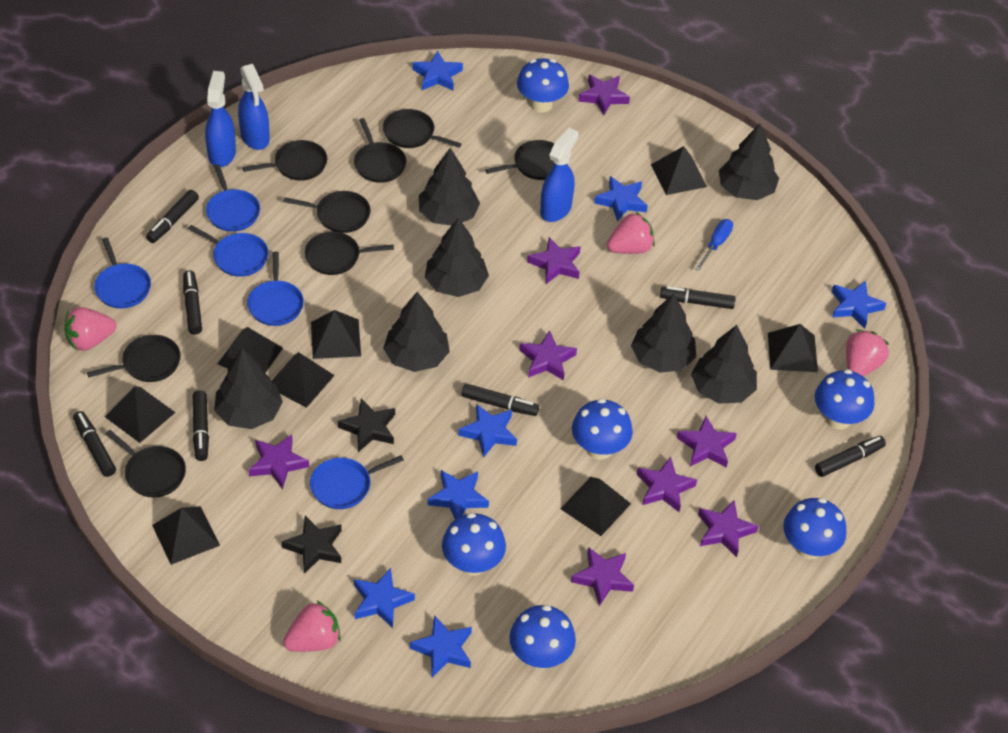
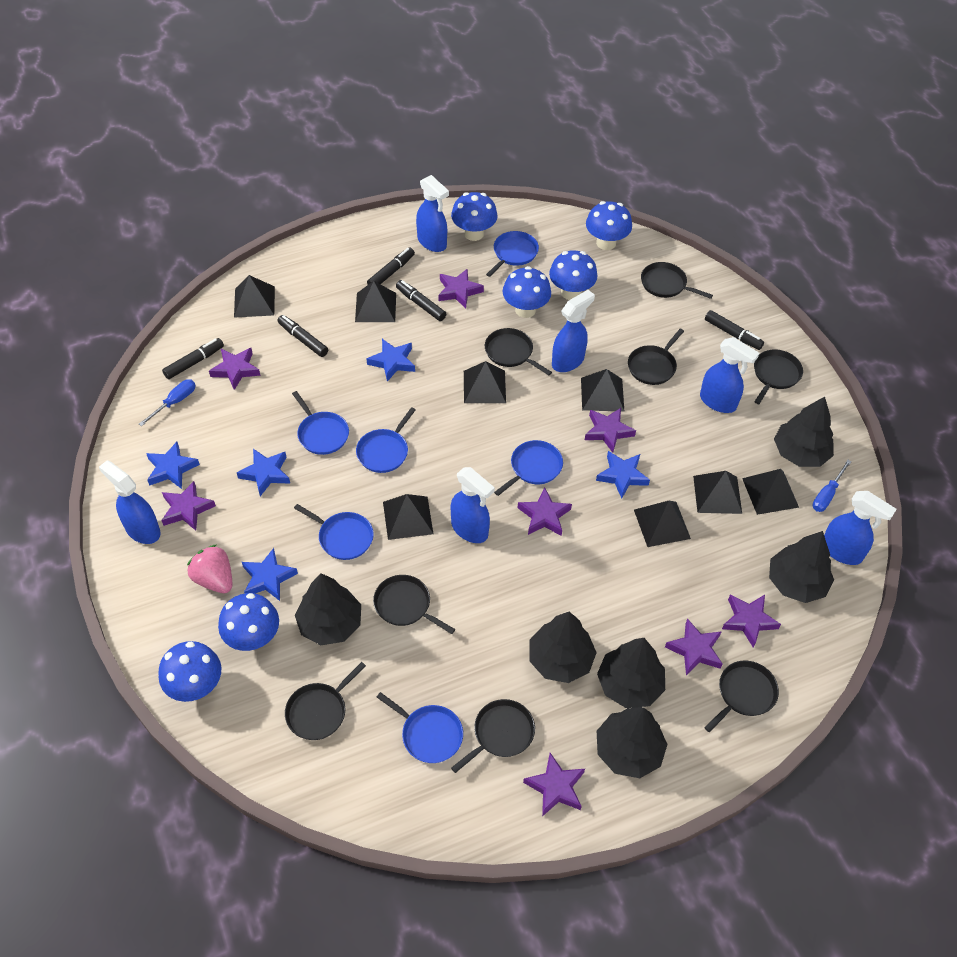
black marker: [73,411,116,477] [146,190,199,243] [183,270,202,335] [192,390,209,461] [462,383,539,416] [660,286,736,309] [815,436,886,477] = 7 -> [162,338,224,379] [278,315,328,357] [367,248,415,285] [396,280,446,321] [705,310,764,350] = 5
black star: [282,516,342,574] [338,399,395,452] = 2 -> none = 0
black tree: [214,348,283,429] [383,292,450,372] [419,148,480,226] [425,217,489,297] [631,294,696,373] [691,325,757,404] [719,124,779,200] = 7 -> [295,573,361,645] [529,612,597,683] [597,638,665,708] [597,707,667,778] [769,531,834,603] [774,397,834,467] = 6
blue pan: [94,237,151,308] [188,225,269,277] [206,164,260,232] [247,252,304,326] [310,455,404,509] = 5 -> [292,391,349,455] [294,504,374,560] [356,407,416,473] [377,692,463,763] [486,231,539,277] [494,440,563,496] = 6
blue screwdriver: [695,219,733,271] = 1 -> [139,379,196,426] [812,460,852,512] = 2
blue spray bottle: [205,71,236,167] [238,64,270,150] [540,128,579,222] = 3 -> [99,460,161,544] [416,175,449,252] [451,467,495,543] [552,290,595,372] [700,337,759,413] [824,491,897,565] = 6
blue star: [354,568,415,628] [410,615,472,677] [412,51,463,90] [428,470,489,519] [458,404,517,458] [594,176,648,222] [832,280,886,329] = 7 -> [146,442,200,489] [237,449,290,496] [242,548,298,601] [367,339,415,382] [596,451,650,499] = 5
pink strawberry: [64,307,116,351] [283,600,341,652] [607,212,655,254] [846,329,889,376] = 4 -> [187,545,232,593] = 1

